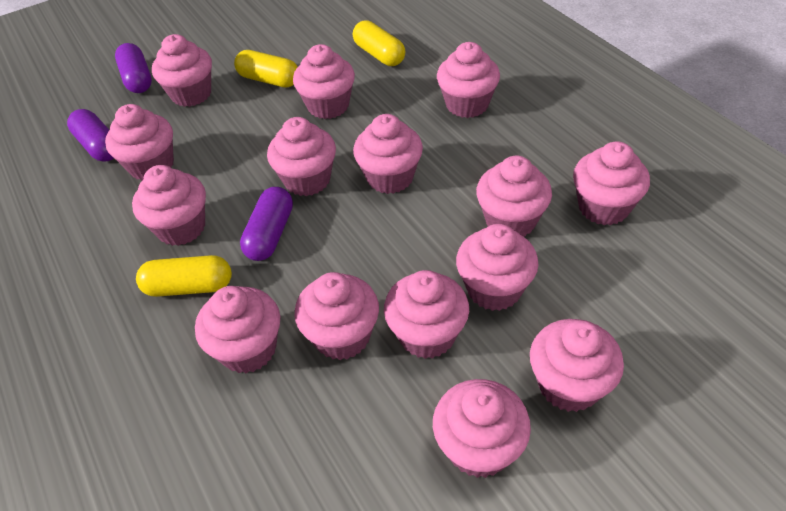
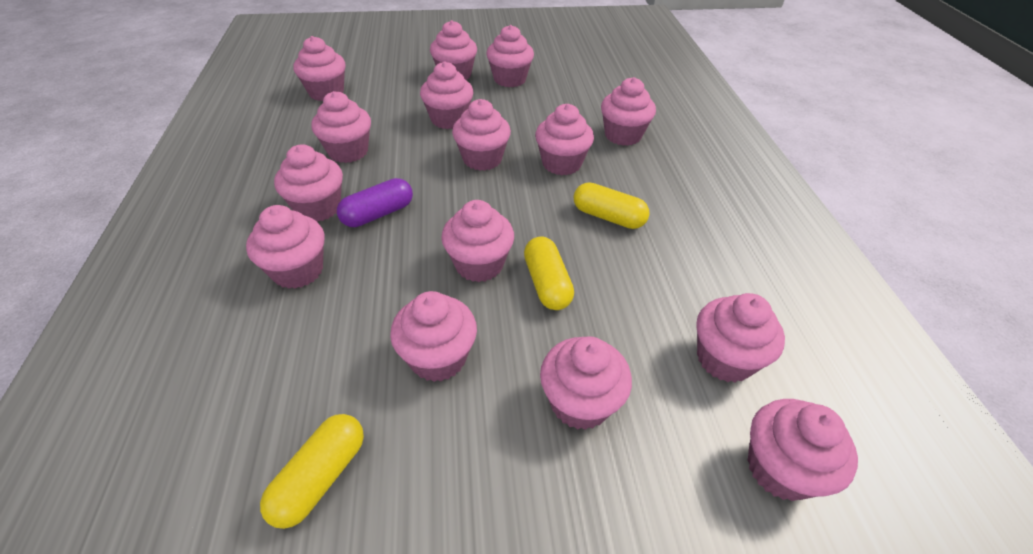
purple capsule: [67,109,114,162] [115,43,152,93] [240,187,293,261] = 3 -> [337,178,413,227] = 1

